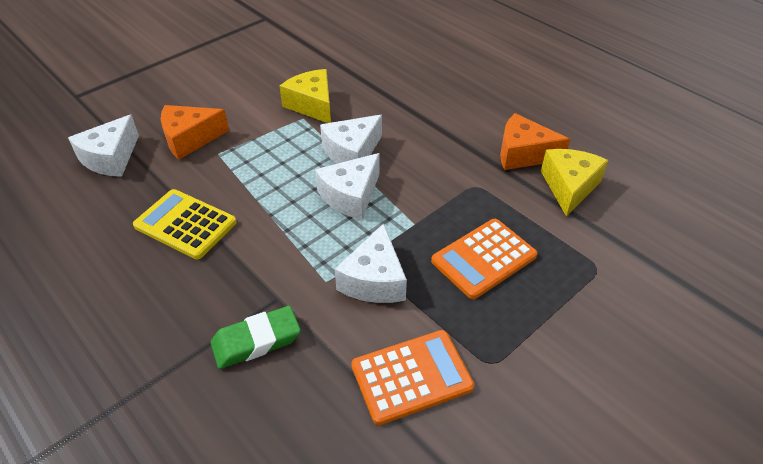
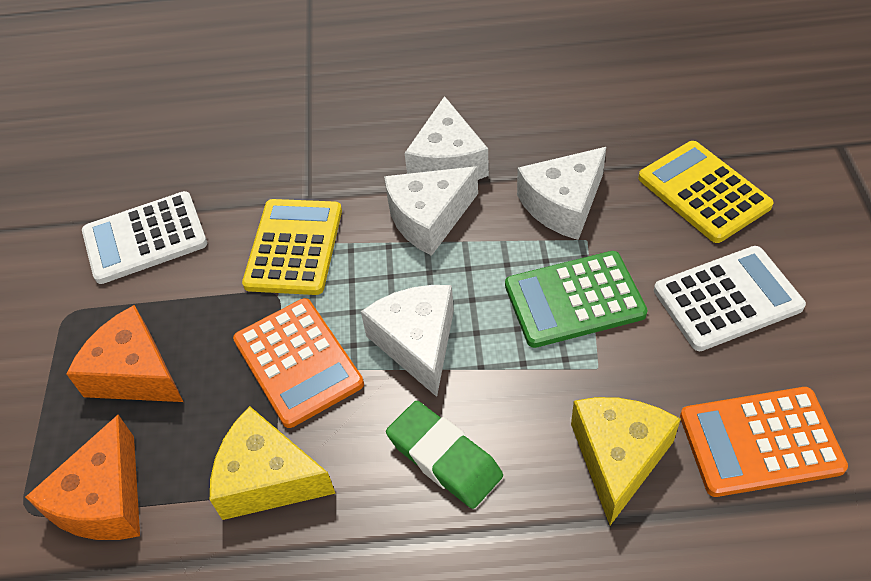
green calculator: none = 0 -> [505,251,648,348] = 1
white calculator: none = 0 -> [82,191,207,284] [654,246,806,351] = 2
yellow calculator: [133,189,236,259] = 1 -> [242,199,342,295] [638,141,774,243] = 2

